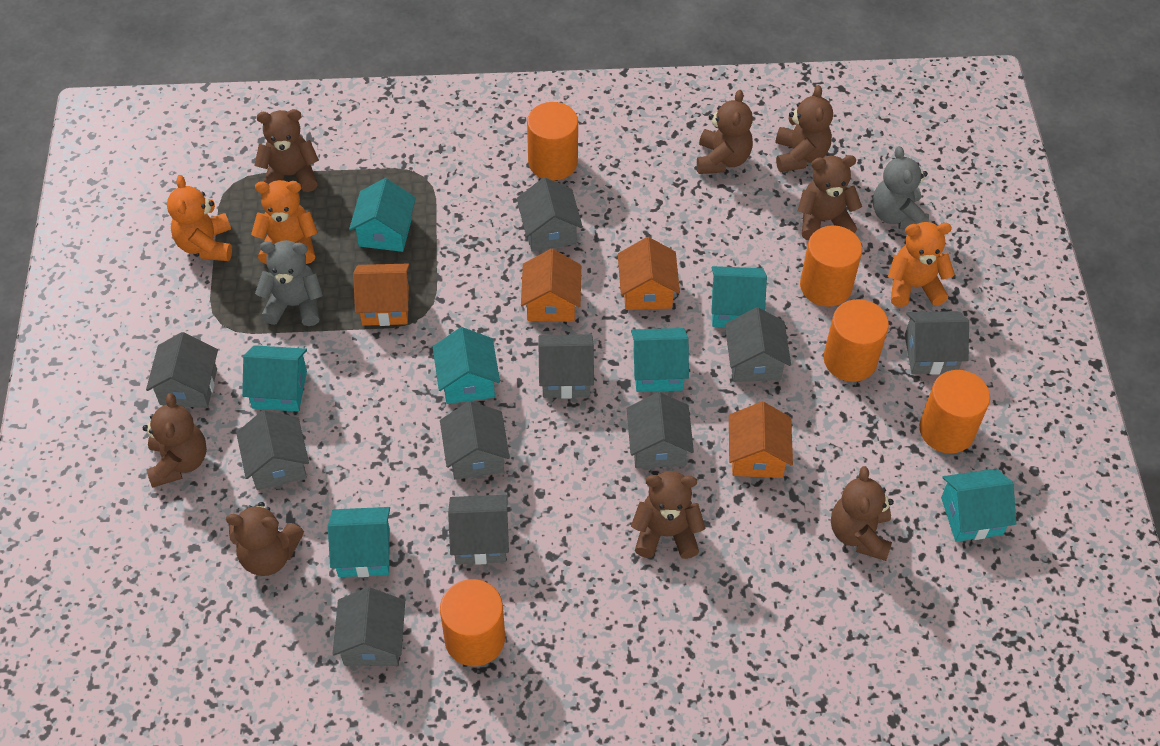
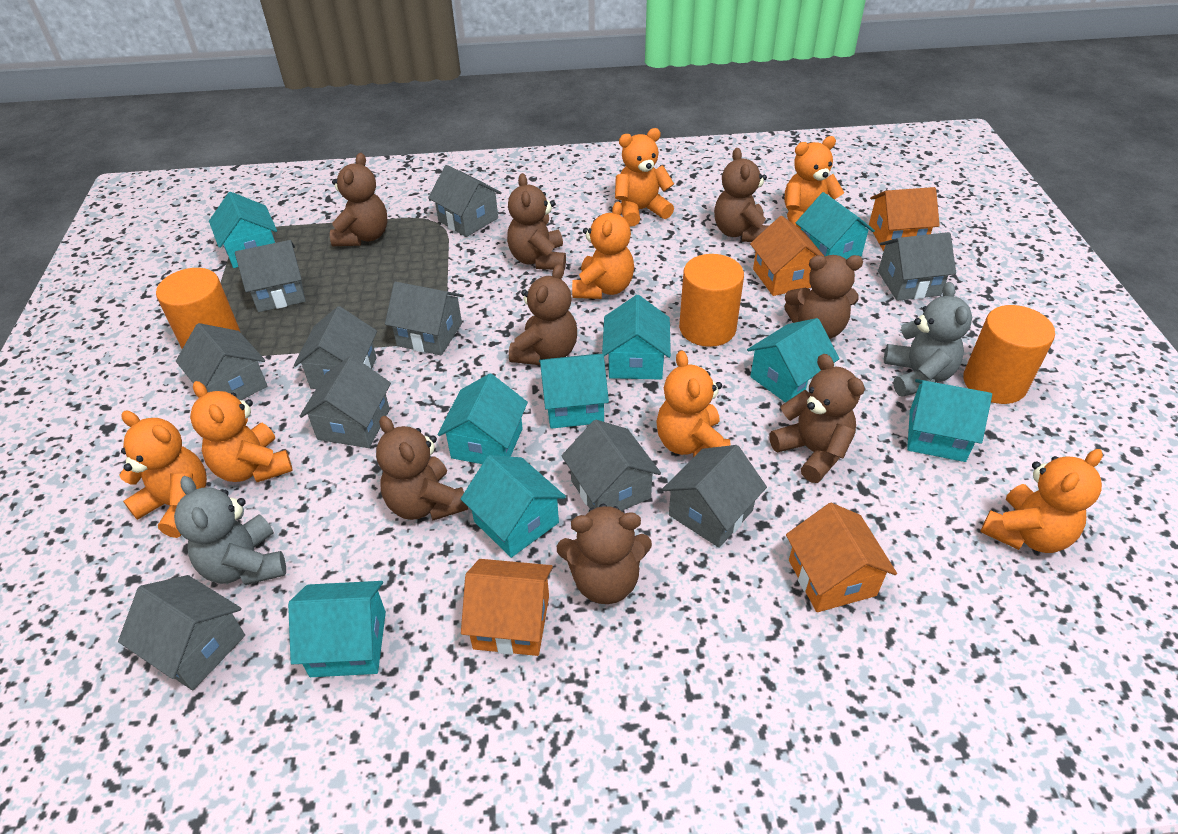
orange cylinder: [440,579,505,666] [527,102,578,181] [800,225,862,307] [823,299,889,382] [919,370,990,453] = 5 -> [156,268,241,349] [679,254,744,347] [963,305,1055,404] = 3
orange teddy bear: [167,175,232,261] [251,180,318,264] [888,222,955,307] = 3 -> [119,411,207,538] [190,381,293,482] [572,202,634,299] [615,128,674,226] [656,350,730,457] [785,136,844,229] [980,449,1103,553] = 7
turquoise house: [242,345,307,412] [328,507,390,577] [349,178,416,252] [433,327,500,404] [631,328,689,392] [711,266,767,328] [941,469,1016,542] = 7 -> [209,192,277,268] [288,581,386,677] [438,373,528,464] [461,455,566,558] [539,354,609,429] [602,295,671,380] [747,318,839,403] [796,192,875,260] [907,379,992,462] = 9

